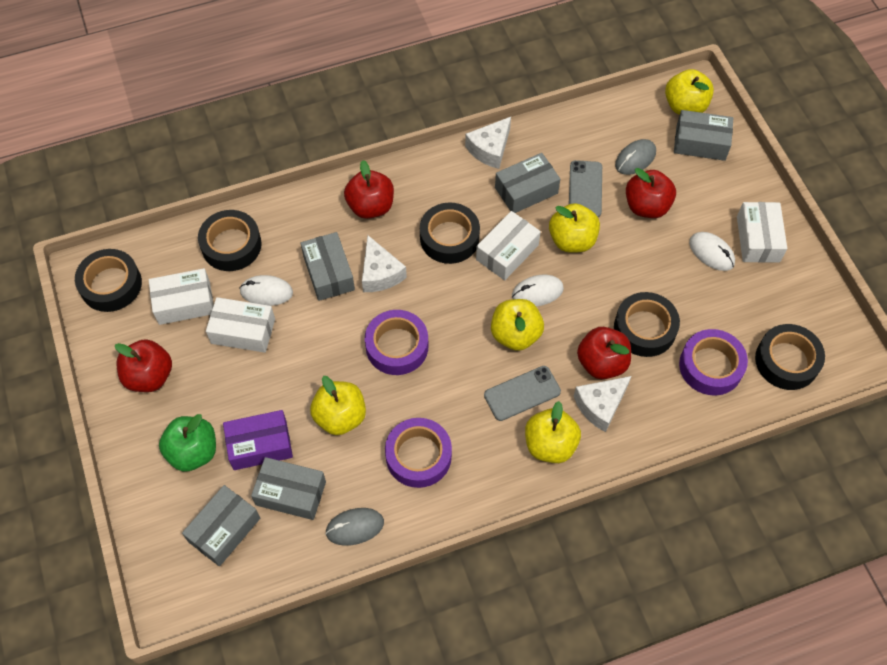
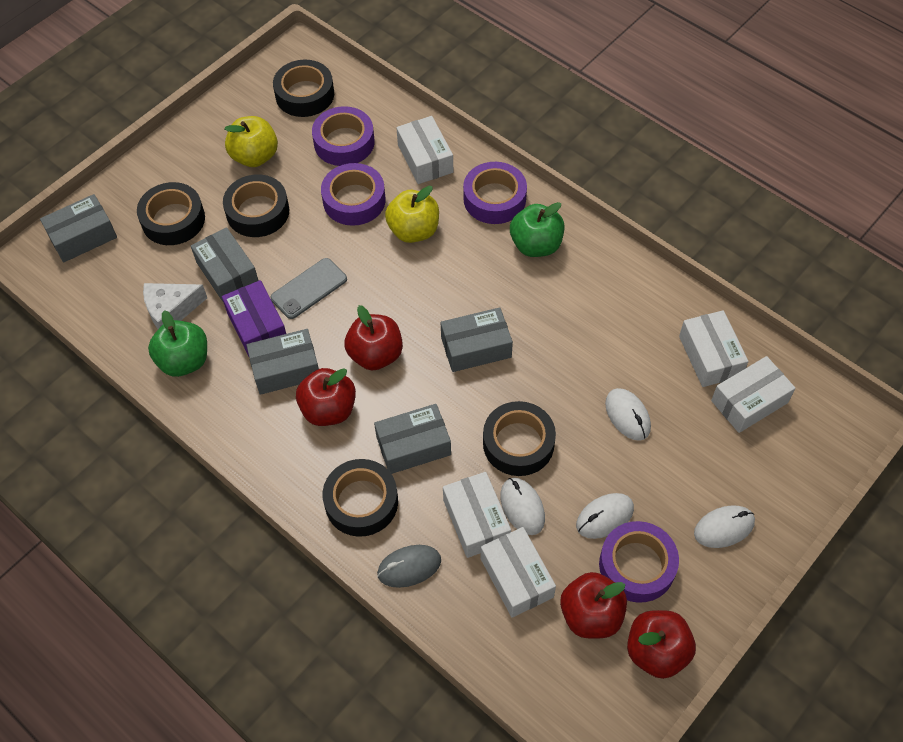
green apple: [159,414,216,472] = 1 -> [148,310,207,377] [510,202,564,257] = 2
grey mouse: [325,508,384,546] [615,139,656,175] = 2 -> [377,545,441,588] = 1
grey phone: [484,366,561,421] [569,160,602,217] = 2 -> [270,258,347,319] = 1
purple tape: [365,310,428,375] [385,418,452,488] [679,329,748,395] = 3 -> [312,106,375,166] [321,163,386,226] [463,162,527,224] [599,521,679,603] = 4
white box: [149,268,214,325] [206,297,275,353] [476,211,541,280] [737,202,787,263] = 4 -> [396,116,453,184] [443,472,511,558] [481,527,556,617] [679,310,749,387] [711,356,796,433] = 5
white cheese: [362,235,407,292] [465,117,511,169] [574,376,631,432] = 3 -> [143,283,207,329] = 1
white mouse: [239,275,293,306] [512,275,564,307] [689,232,735,271] = 3 -> [500,478,545,535] [576,493,634,539] [605,388,651,441] [694,505,755,548] = 4
yellow apple: [310,376,366,435] [491,299,544,351] [525,401,581,463] [549,203,600,253] [665,69,714,115] = 5 -> [224,116,278,167] [385,186,439,243] = 2

